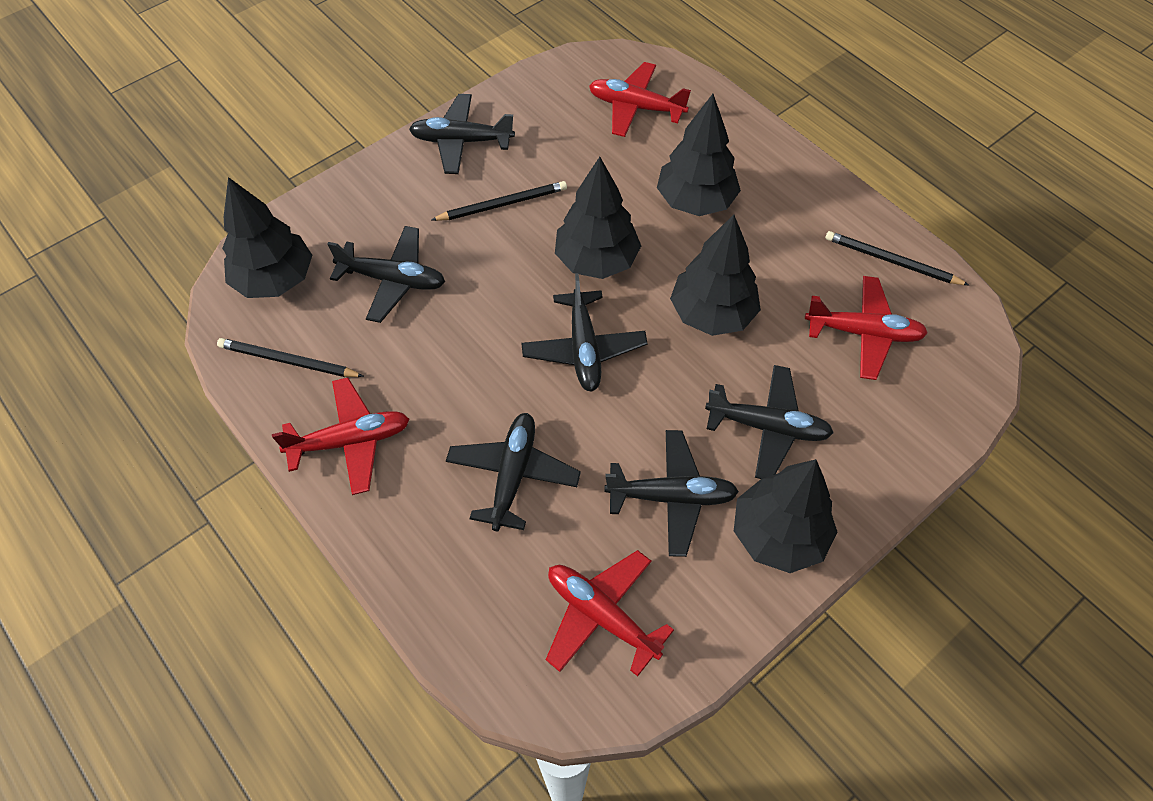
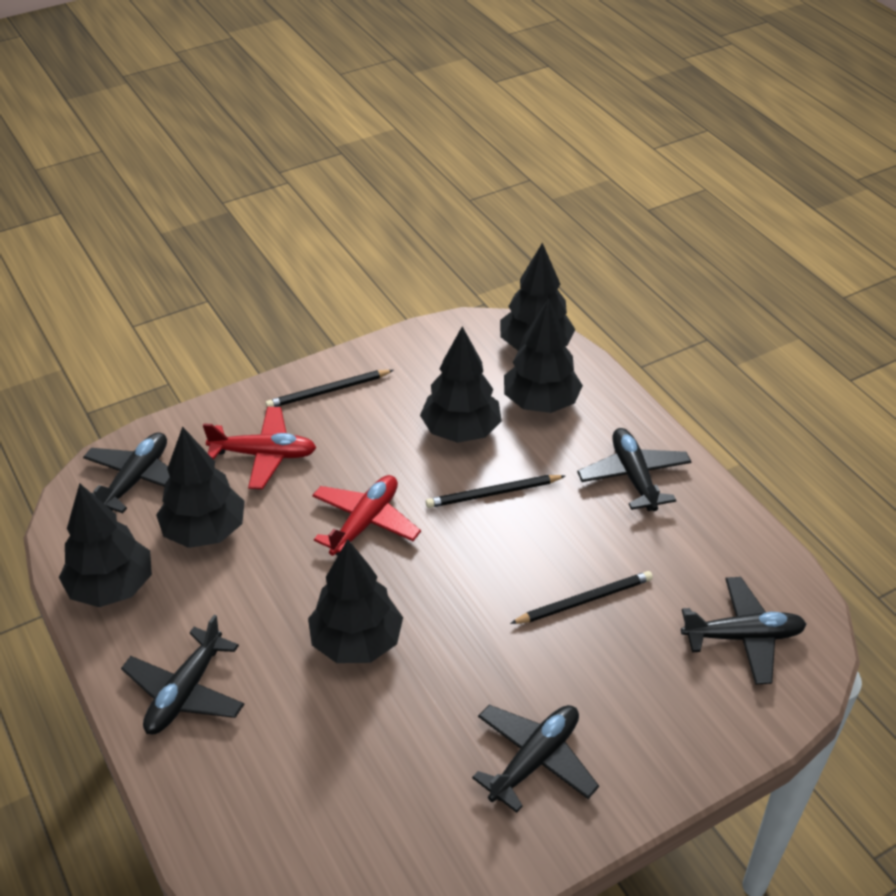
black plane: [327,226,445,323] [409,94,515,174] [446,413,581,531] [521,273,648,392] [605,430,739,557] [705,365,834,479] = 6 -> [83,432,170,513] [121,615,244,734] [472,705,599,813] [577,428,692,511] [681,577,807,685] = 5
black tree: [222,177,312,298] [555,157,641,279] [657,94,741,216] [670,215,761,336] [734,459,837,573] = 5 -> [59,483,152,607] [156,427,245,548] [308,539,403,663] [420,326,501,443] [500,243,575,351] [504,298,583,413] = 6
red plane: [272,377,409,495] [546,550,674,677] [589,62,691,137] [805,276,928,380] = 4 -> [203,407,316,489] [312,475,421,556] = 2

